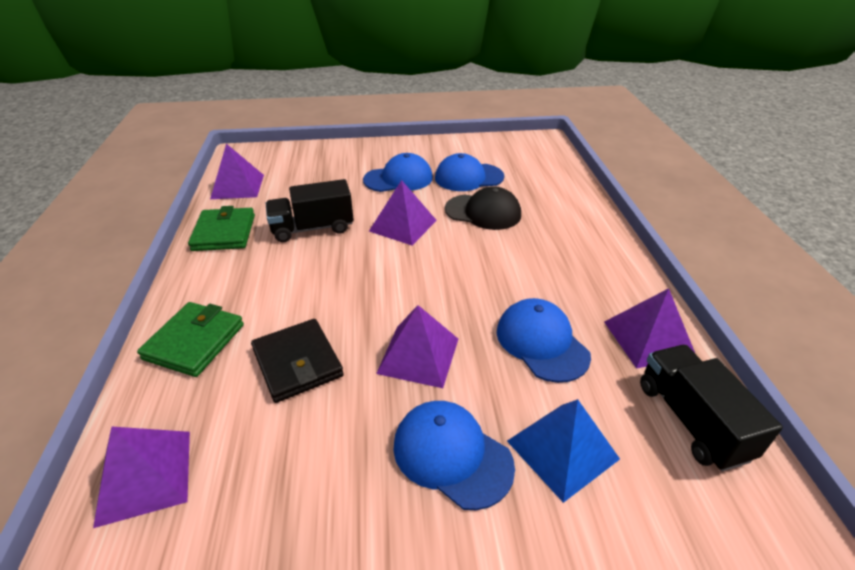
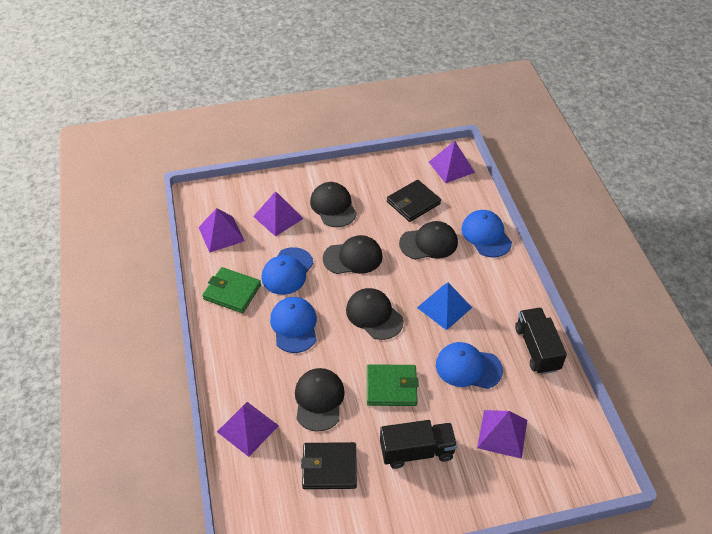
black cap: [445,186,521,230] = 1 -> [295,368,345,432] [310,182,357,227] [323,235,383,274] [346,288,404,340] [399,221,458,260] = 5
black wallet: [251,319,344,403] = 1 -> [301,442,357,489] [387,180,441,222] = 2

